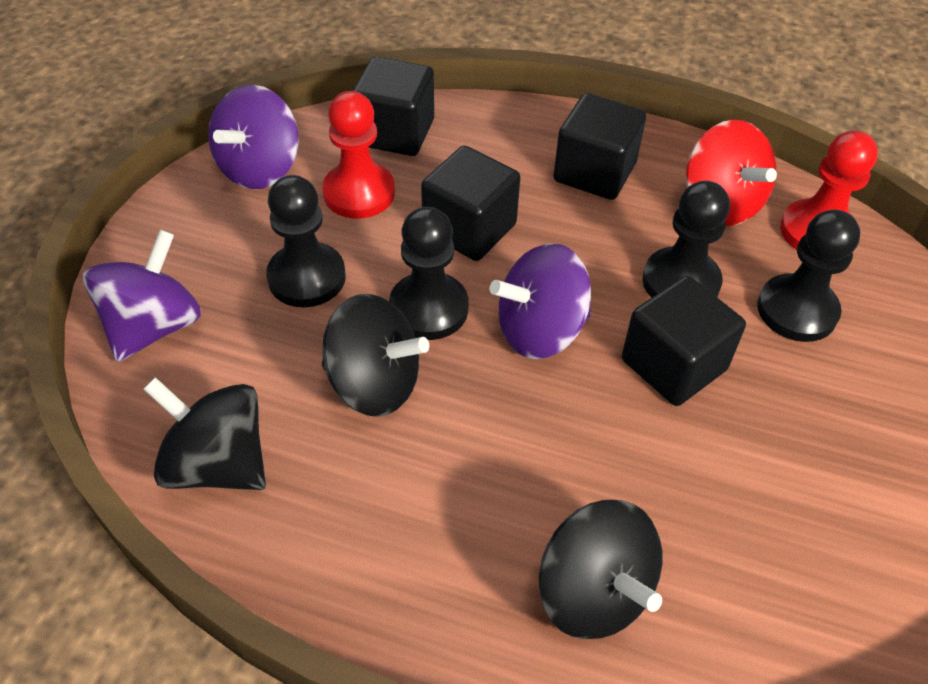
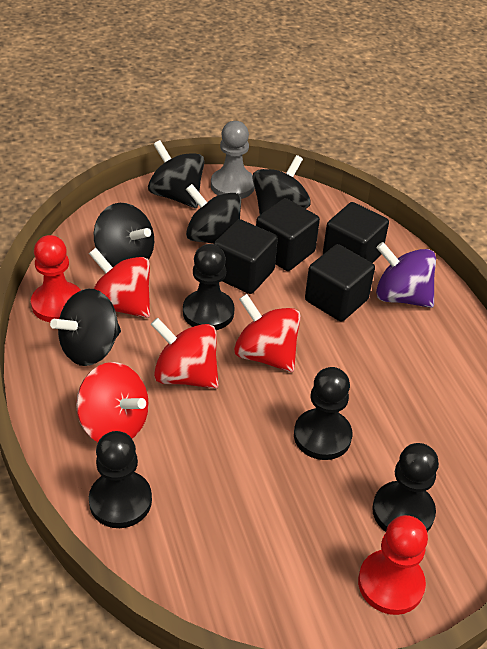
black spinning top: [143,377,266,490] [322,294,429,417] [539,500,662,639] = 3 -> [50,289,121,366] [94,203,154,267] [148,140,205,208] [186,184,241,244] [252,155,311,215] = 5
grey pawn: none = 0 -> [211,121,255,199] = 1
purple spinning top: [83,229,201,362] [208,85,299,189] [490,243,591,359] = 3 -> [376,242,436,308] = 1
red spinning top: [686,120,777,226] = 1 -> [76,362,149,442] [89,248,150,318] [151,318,219,389] [234,294,301,372] = 4

